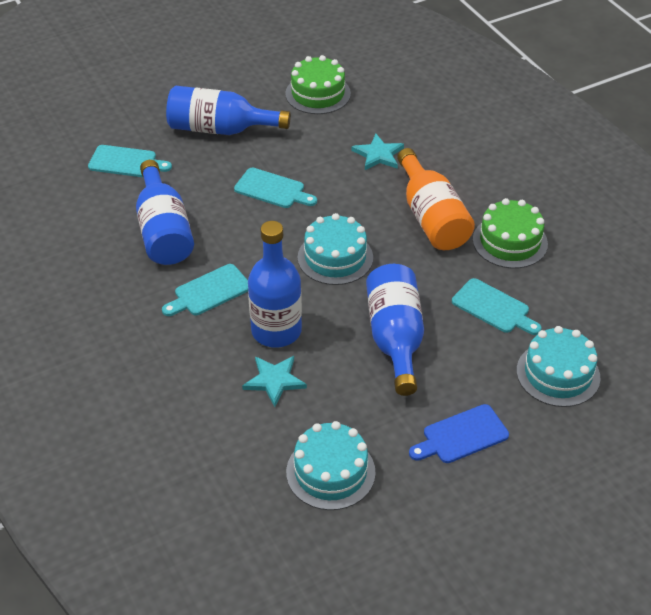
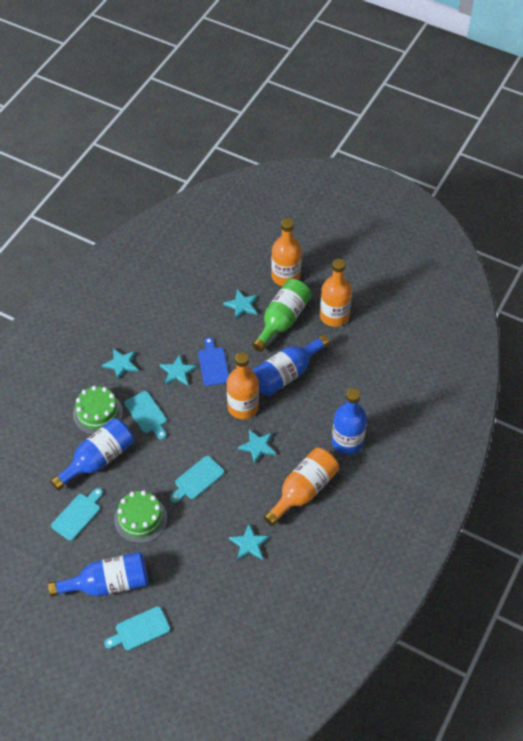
green bottle: none = 0 -> [252,279,311,352] = 1
orange bottle: [397,148,475,250] = 1 -> [226,352,259,419] [263,448,339,526] [271,218,302,286] [320,259,352,327] = 4
turquoise cake: [286,421,376,510] [298,213,373,285] [517,326,600,407] = 3 -> none = 0
turquoise star: [242,356,307,407] [352,134,404,170] = 2 -> [102,348,139,380] [160,354,197,386] [223,289,258,319] [229,524,270,561] [238,429,276,464] = 5

